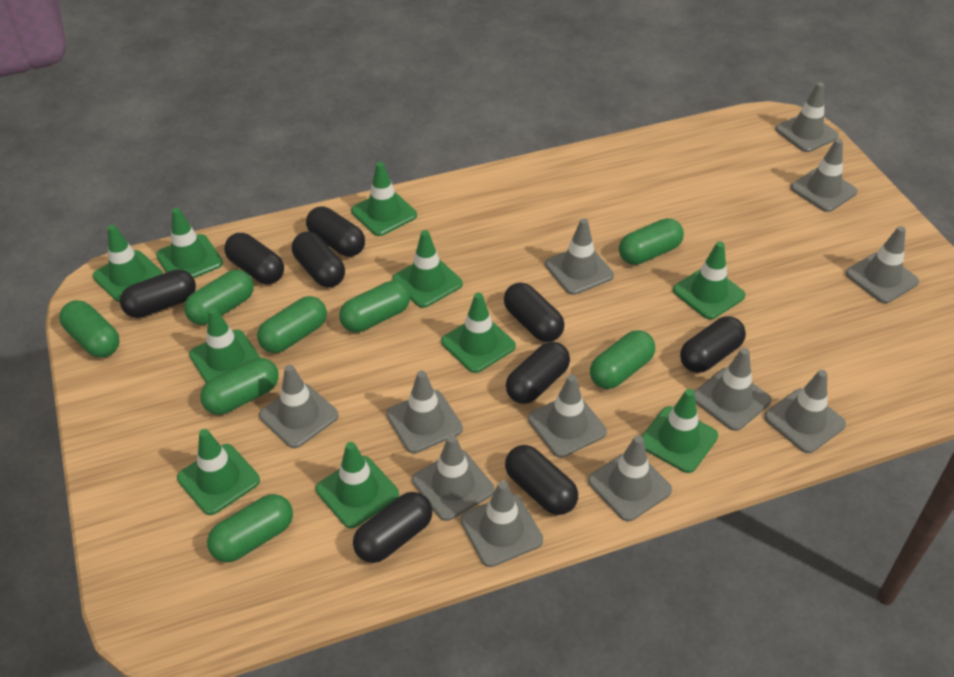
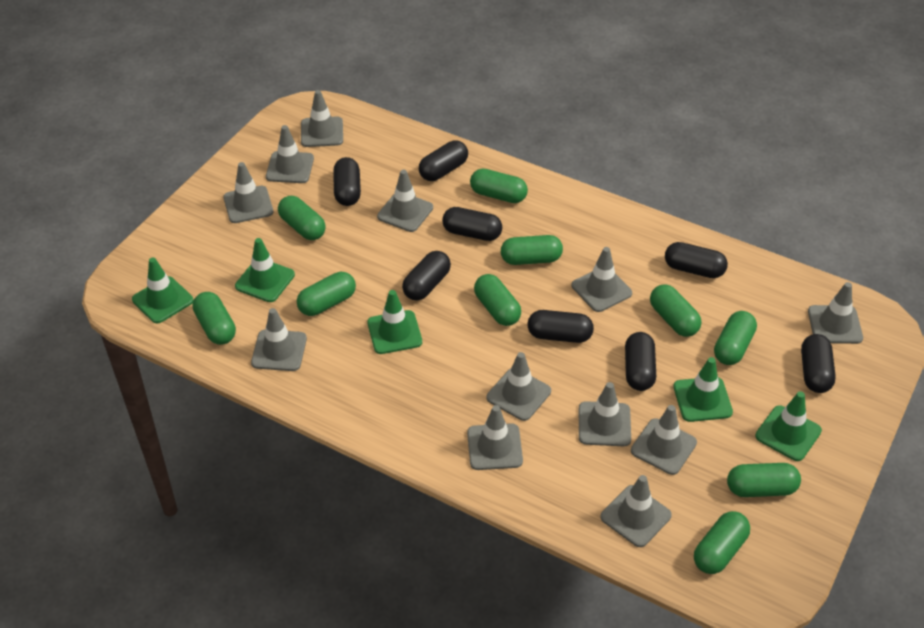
black capsule: [120,269,196,318] [224,233,284,284] [292,232,345,288] [306,207,365,257] [353,492,432,563] [504,283,565,342] [505,445,578,515] [506,341,570,404] [680,316,746,373] = 9 -> [333,157,361,206] [402,251,451,301] [419,140,468,181] [442,207,502,241] [528,310,594,343] [625,332,656,391] [665,242,728,278] [801,334,836,393] = 8
green capsule: [59,300,120,358] [184,270,254,325] [200,358,279,415] [207,494,293,562] [257,296,327,353] [339,281,410,332] [590,330,655,389] [619,218,684,265] = 8 -> [193,292,236,345] [278,196,326,240] [297,272,356,316] [470,168,528,203] [474,274,521,326] [501,235,563,265] [650,284,701,337] [694,511,750,574] [714,311,757,365] [727,463,801,497] = 10
green traffic cone: [93,225,163,302] [156,208,223,278] [177,429,260,515] [189,308,261,383] [316,442,399,528] [351,162,417,236] [392,230,463,308] [441,293,516,373] [642,389,718,473] [673,241,746,319] = 10 -> [132,258,194,323] [235,238,295,302] [367,290,422,354] [673,357,733,422] [755,391,822,461] = 5

